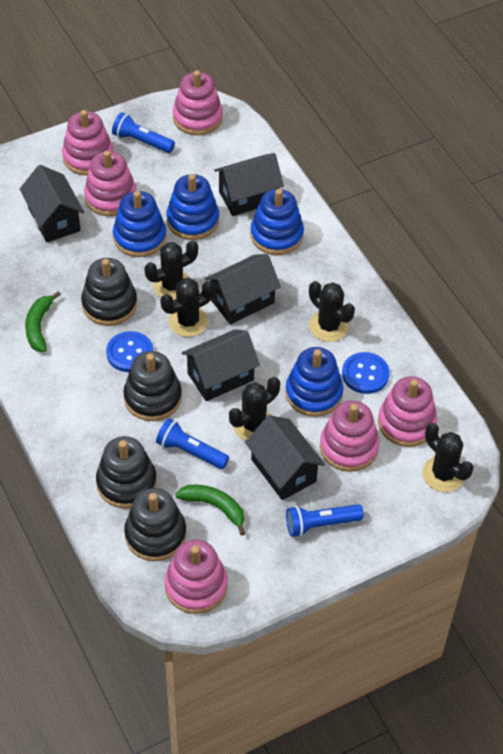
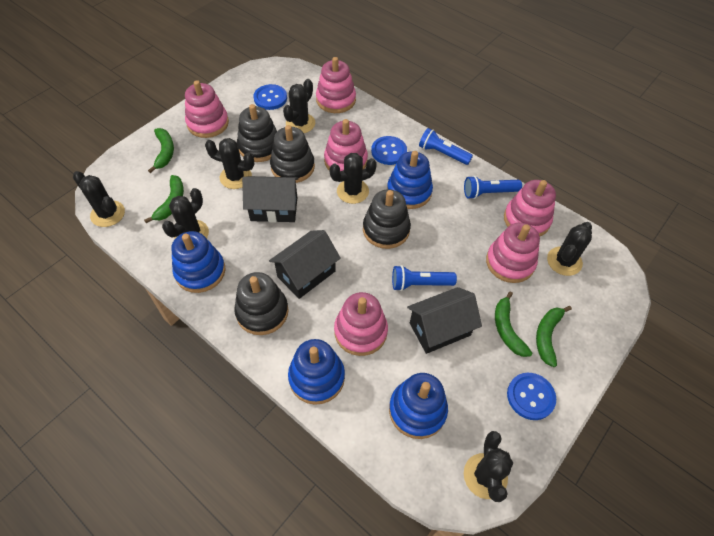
black cactus: [144,240,198,300] [160,278,214,337] [229,377,280,441] [309,281,355,342] [422,423,474,492] = 5 -> [73,171,125,227] [162,188,209,239] [205,138,254,189] [283,79,315,133] [329,153,377,204] [464,431,513,502] [547,222,592,276] = 7
black house: [20,165,84,242] [182,329,260,401] [205,254,281,325] [214,153,284,216] [245,415,325,500] = 5 -> [242,176,299,222] [269,230,341,299] [407,287,482,354] = 3
blue button: [106,331,154,372] [342,352,390,394] = 2 -> [253,84,287,110] [371,136,407,165] [507,373,556,420] = 3
green banana: [25,291,61,352] [175,485,245,536] = 2 -> [144,175,184,223] [148,128,174,173] [495,291,532,357] [536,306,572,367] = 4

